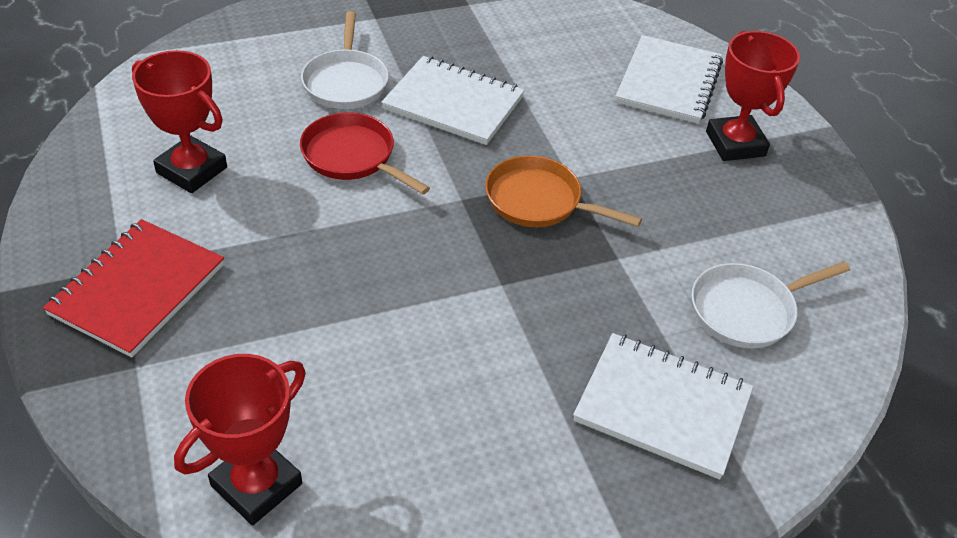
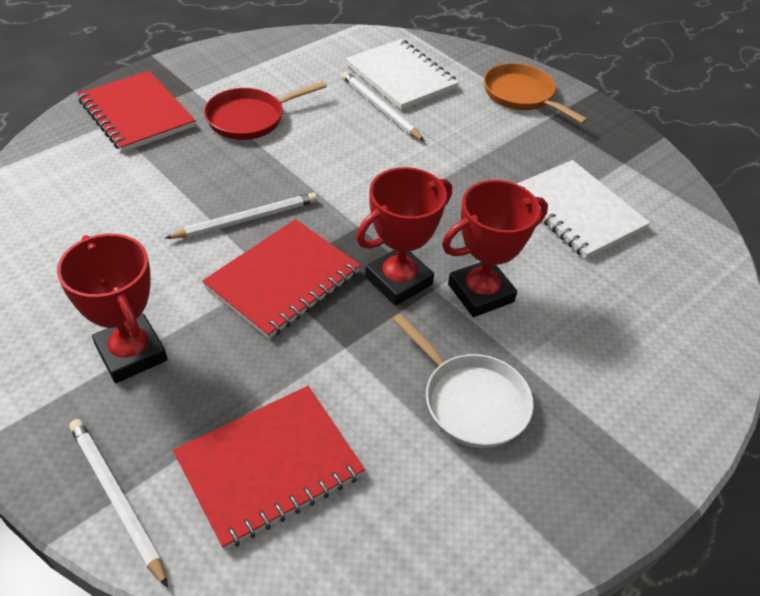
red notebook: [43,219,224,357] = 1 -> [78,71,196,152] [173,386,365,550] [202,219,361,339] = 3
white notebook: [381,56,525,145] [573,333,753,480] [615,35,723,124] = 3 -> [345,39,459,110] [517,160,650,259] = 2
white pan: [301,11,389,109] [691,261,850,348] = 2 -> [392,313,534,448] = 1
white pencil: none = 0 -> [69,419,168,588] [165,193,317,239] [342,71,424,141] = 3

